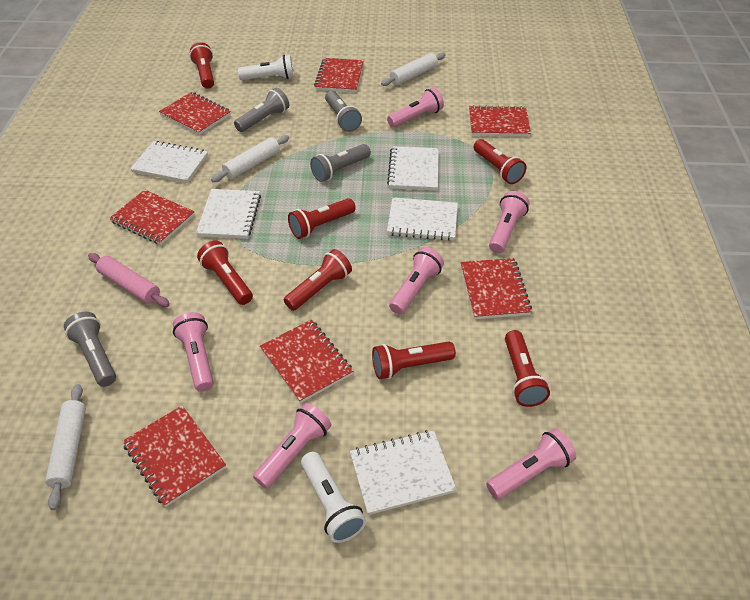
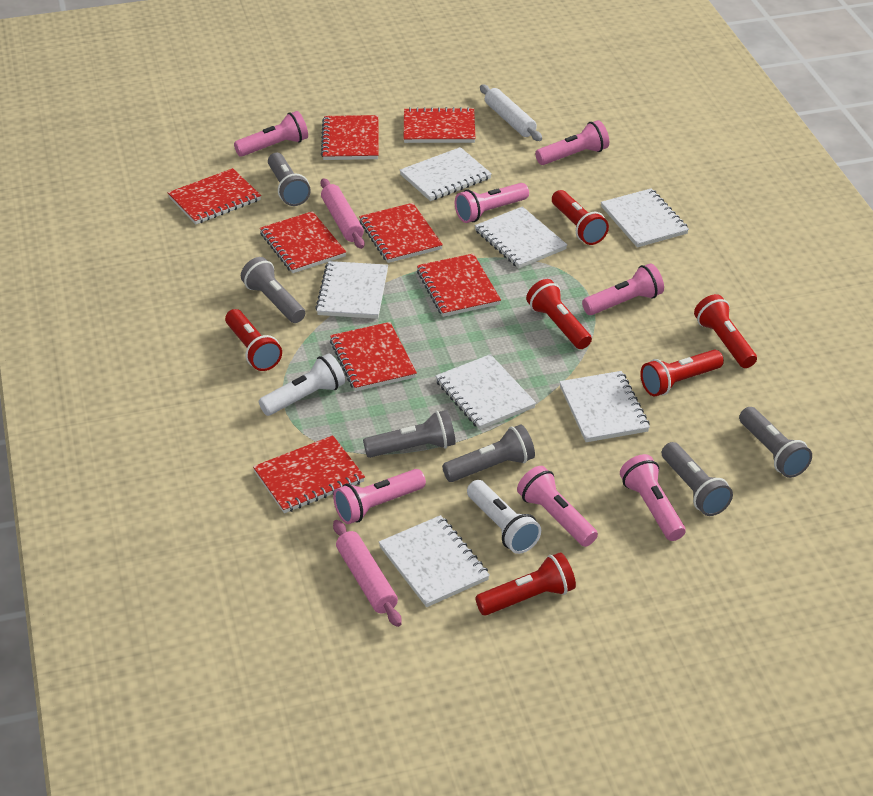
grey flashlight: [64,312,116,387] [234,88,289,132] [310,144,371,182] [325,90,362,132] = 4 -> [241,257,305,323] [268,153,311,206] [363,410,456,458] [442,424,535,482] [662,442,733,516] [739,407,812,478] = 6
pink flashlight: [173,312,214,392] [253,403,331,489] [387,87,444,128] [389,247,444,314] [486,428,576,499] [489,191,529,253] = 6 -> [234,111,308,157] [333,469,426,524] [455,183,529,223] [517,466,598,547] [535,120,609,165] [582,263,664,315] [620,454,686,541] = 7
pink rolling pin: [88,253,170,307] = 1 -> [320,178,365,249] [333,520,402,627] = 2
red flashlight: [190,42,214,89] [197,241,253,305] [284,249,352,311] [288,198,356,239] [372,341,456,379] [474,139,526,184] [505,330,550,407] = 7 -> [225,309,282,371] [475,552,576,615] [526,279,592,349] [552,190,609,245] [640,350,724,396] [694,294,757,368] = 6
red notebook: [109,190,195,245] [122,405,226,507] [159,92,231,135] [260,320,353,403] [314,58,364,92] [461,258,532,319] [469,105,531,136] = 7 -> [168,168,261,224] [253,435,365,513] [260,211,346,273] [321,115,378,160] [330,322,417,391] [359,203,443,263] [404,107,476,143] [417,253,501,317] = 8
white notebook: [130,141,208,183] [196,189,261,239] [350,430,457,515] [387,146,439,191] [387,197,458,241] = 5 -> [315,261,388,319] [379,515,490,607] [399,147,492,201] [435,354,536,430] [475,206,567,268] [559,371,650,442] [601,188,689,247] = 7
white rolling pin: [45,384,86,510] [211,135,289,182] [381,52,445,86] = 3 -> [480,85,542,141] = 1

